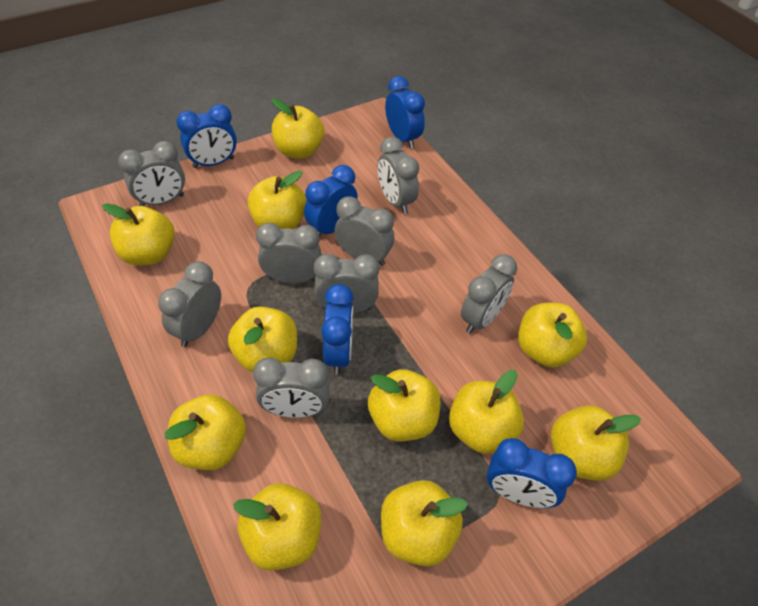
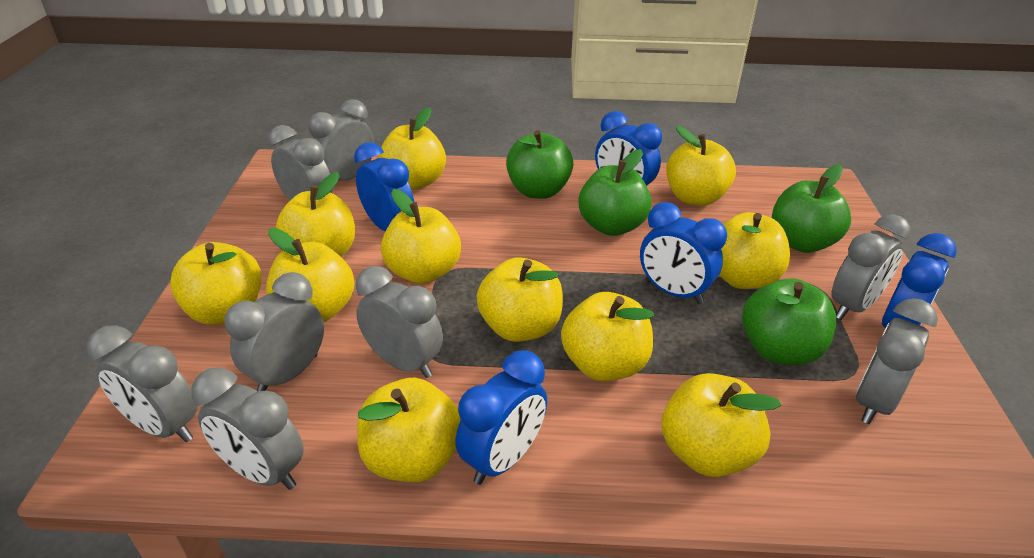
green apple: none = 0 -> [506,130,573,199] [578,149,652,236] [742,279,836,365] [772,165,851,253] = 4

